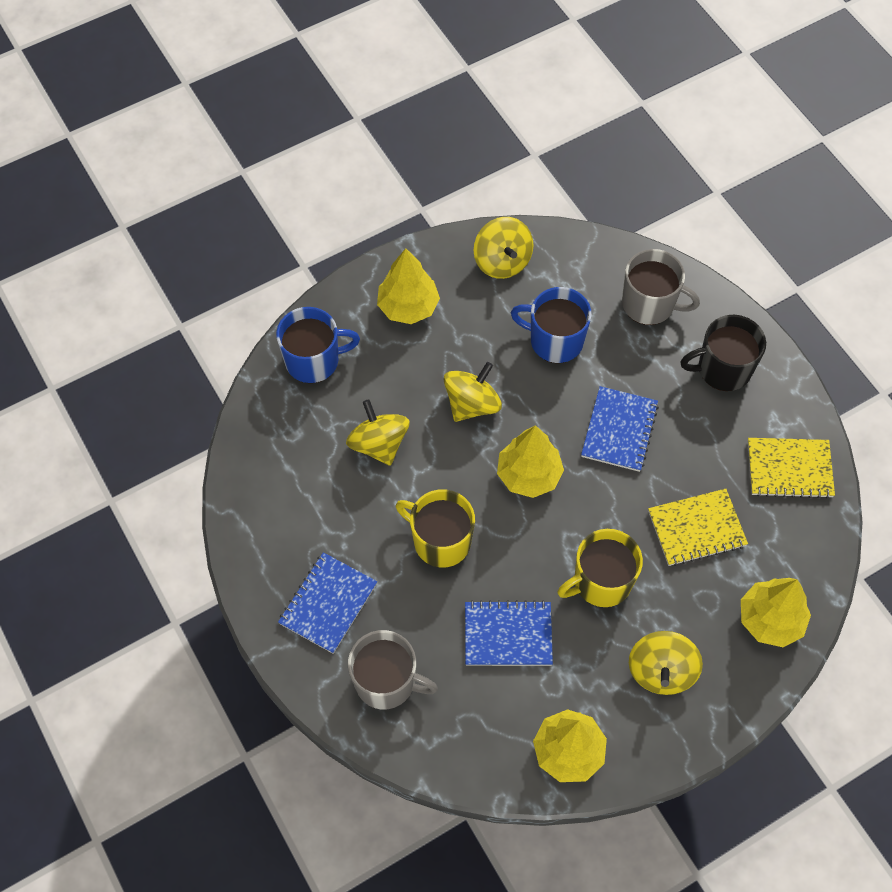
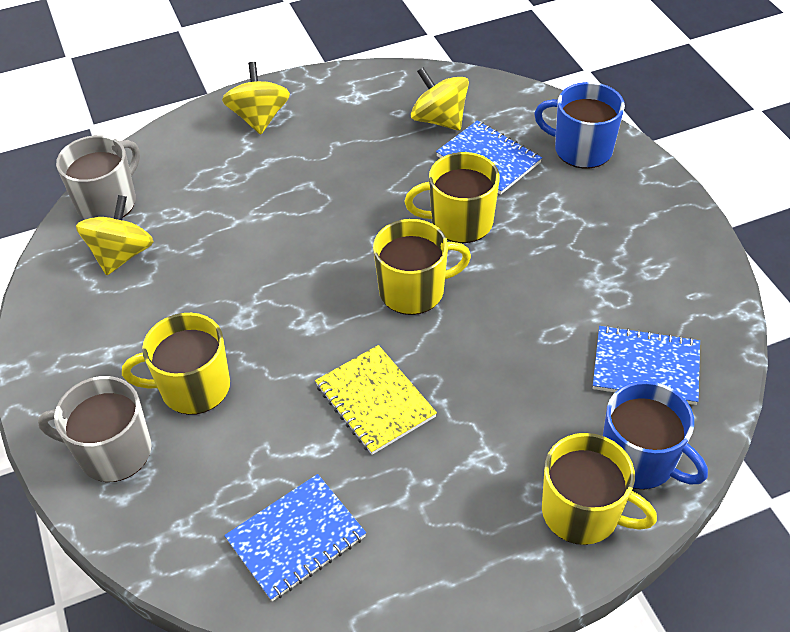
black mug: [680,315,766,391] = 1 -> none = 0
yellow mug: [395,489,475,568] [557,529,643,607] = 2 -> [122,313,230,415] [373,219,471,315] [405,152,500,243] [542,433,657,545] = 4
yellow notebook: [648,489,748,566] [748,438,835,499] = 2 -> [315,345,437,455] = 1
yellow spinning top: [346,399,410,466] [444,362,502,422] [474,217,533,279] [629,631,703,695] = 4 -> [76,195,154,275] [222,62,290,135] [411,67,469,131] = 3
yellow tree: [377,248,440,324] [497,425,564,498] [533,709,607,782] [741,578,811,647] = 4 -> none = 0

